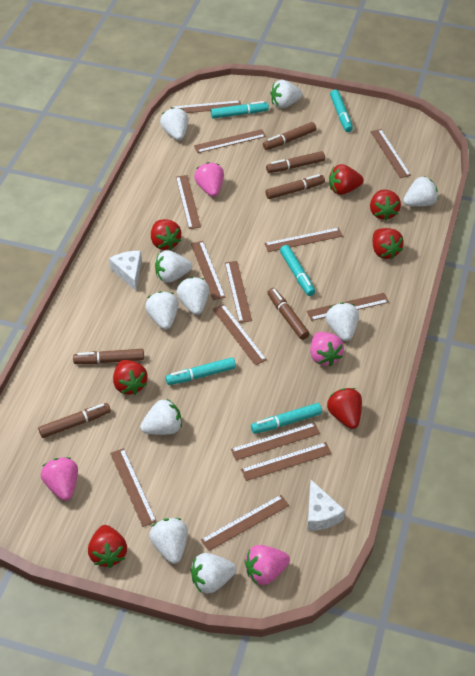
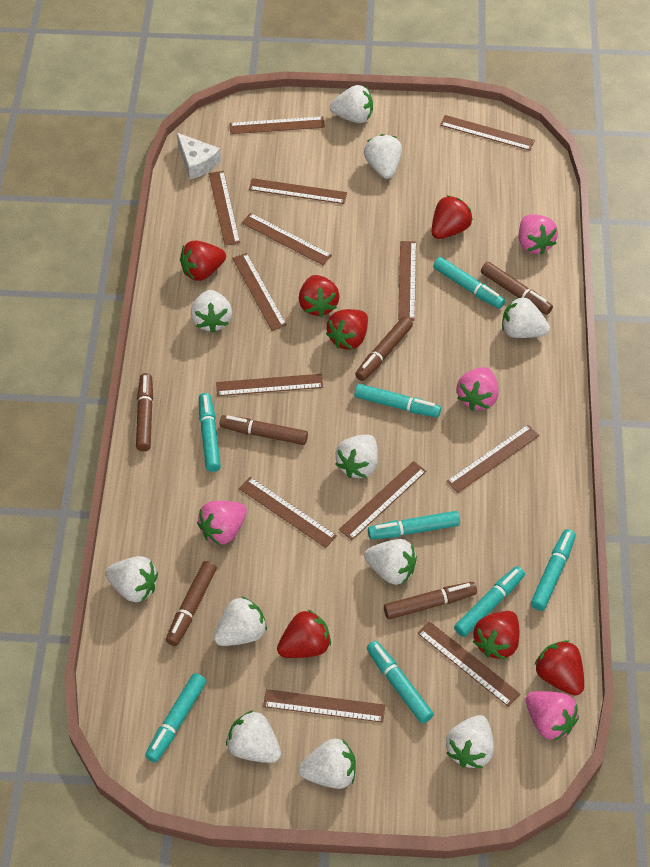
turquoise marker: [166,357,236,385] [211,101,269,118] [251,403,322,434] [280,245,315,296] [330,90,353,132] = 5 -> [145,673,206,762] [199,393,221,472] [354,384,441,417] [367,641,434,724] [368,511,460,540] [433,257,505,309] [454,566,525,637] [531,529,576,611] = 8
white cheese: [109,251,142,291] [307,480,345,530] = 2 -> [177,133,221,179] = 1
white strawberry: [140,399,182,435] [145,291,179,330] [149,518,188,564] [155,250,192,283] [160,107,189,140] [176,277,209,315] [191,553,236,594] [270,80,302,108] [326,302,359,341] [403,176,438,207] = 10 -> [105,556,158,602] [191,290,232,333] [214,596,267,646] [226,710,281,763] [299,738,356,789] [330,85,373,123] [335,435,378,478] [364,134,402,179] [364,539,417,585] [446,715,494,768] [502,297,550,338] = 11

